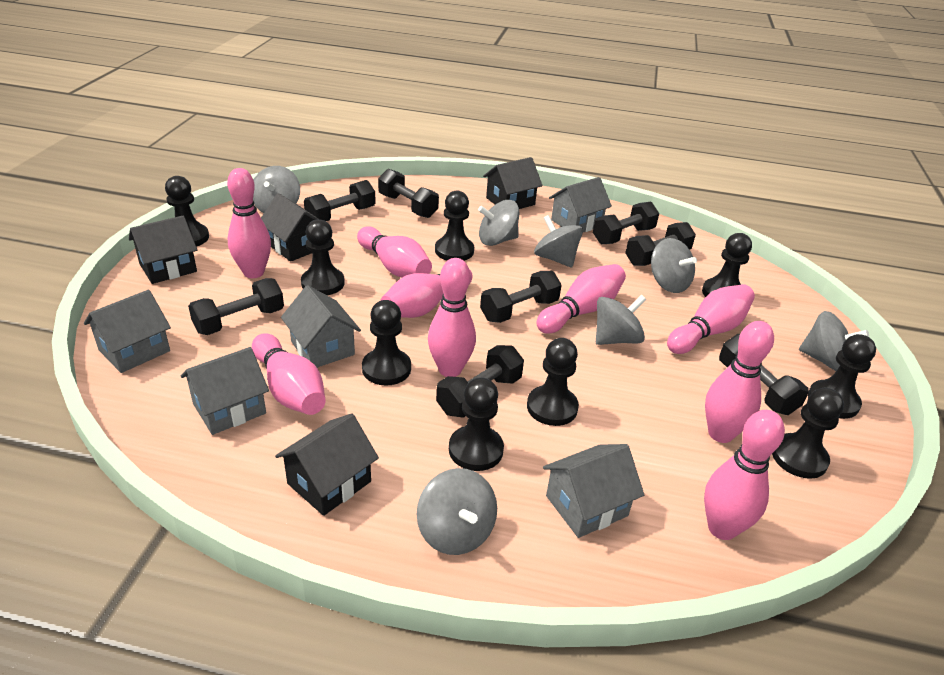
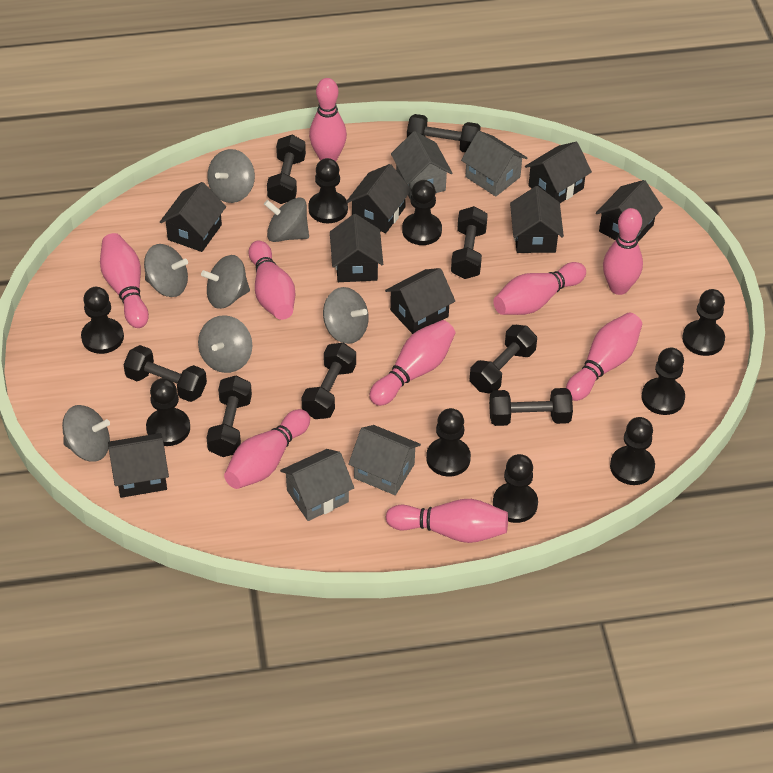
black house: [129,216,197,284] [261,193,318,262] [275,413,379,516] [483,157,543,209] = 4 -> [108,433,169,498] [160,182,226,252] [330,214,383,282] [346,164,412,233] [385,268,455,334] [510,186,564,253] [525,142,592,203] [596,180,663,242] = 8
grey house: [84,290,171,373] [181,347,269,435] [281,285,361,368] [543,444,644,538] [549,177,612,232] = 5 -> [280,449,354,521] [348,425,421,495] [391,131,452,199] [461,131,527,196] = 4

